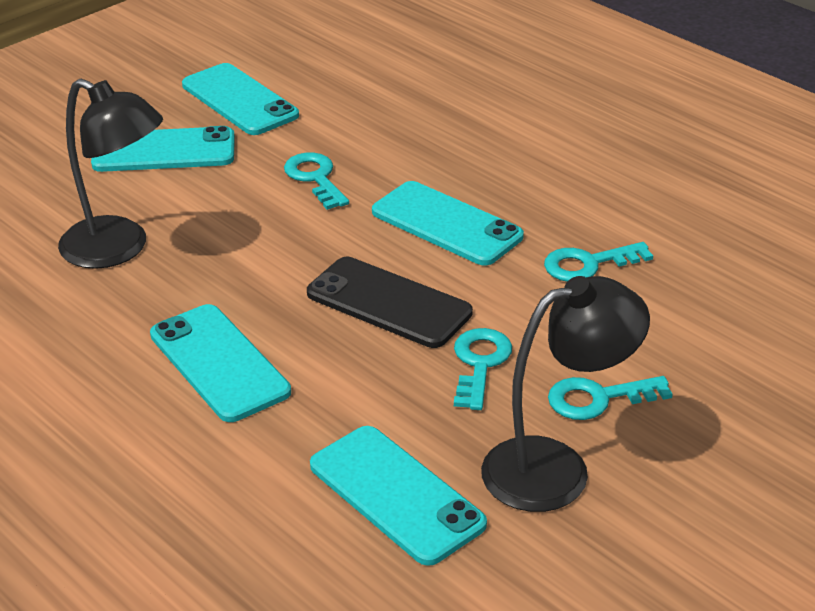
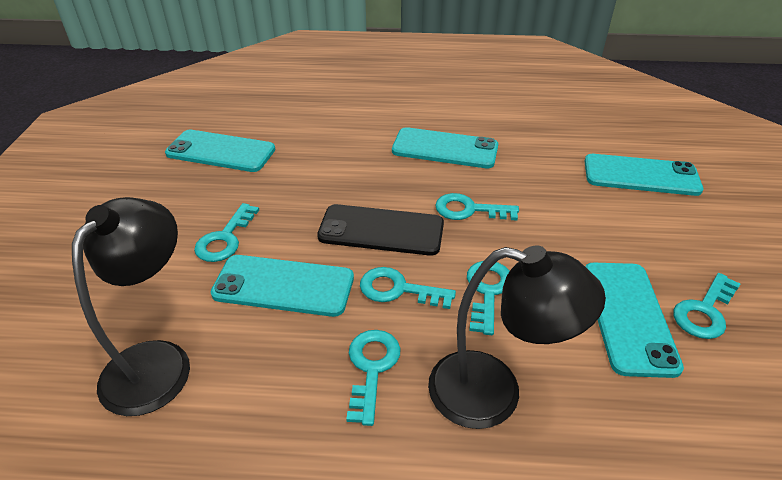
turquoise key: [284,153,349,210] [454,328,512,410] [544,242,653,282] [548,376,673,420] = 4 -> [194,203,259,262] [346,330,401,426] [360,267,456,309] [435,193,519,220] [467,261,509,335] [673,273,740,339] = 6

